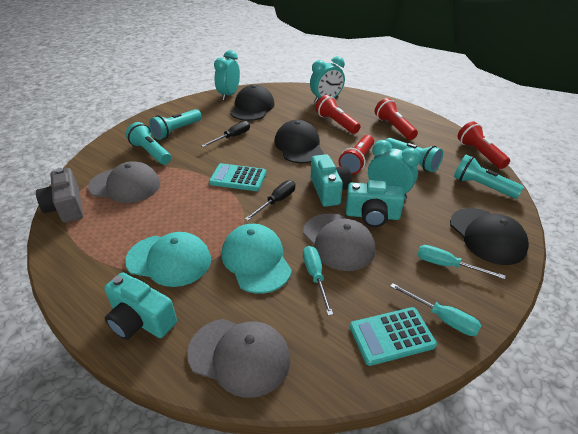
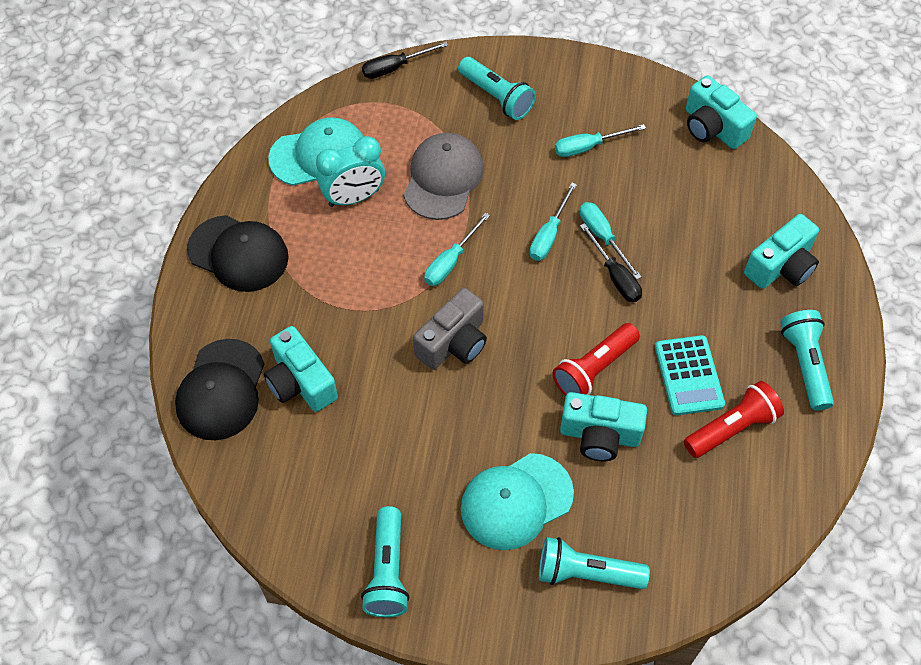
black cap: [230,85,275,121] [274,120,323,164] [450,208,529,265] = 3 -> [175,339,264,440] [187,215,289,292] = 2
grey cap: [88,161,160,203] [187,319,290,398] [303,213,375,271] = 3 -> [404,133,484,220] = 1
red flashlight: [315,95,361,134] [339,135,374,175] [375,98,418,140] [458,121,510,169] = 4 -> [553,323,640,396] [684,381,784,458] = 2
turquoise calculator: [209,163,266,191] [350,307,437,366] = 2 -> [655,335,725,415] = 1
turquoise camera: [104,272,177,340] [311,154,352,207] [346,180,405,227] = 3 -> [264,326,338,412] [560,392,647,461] [686,75,757,149] [744,214,819,289] = 4
turquoise clock: [214,50,240,100] [310,56,345,103] [368,140,421,199] = 3 -> [316,136,385,207] = 1
turquoise screwdriver: [303,246,333,316] [390,283,481,336] [417,245,506,279] = 3 -> [424,213,490,286] [530,183,577,261] [555,124,646,157] [580,202,641,280] = 4

